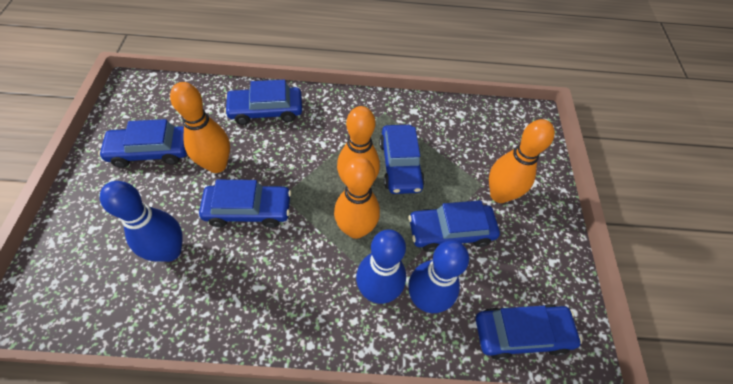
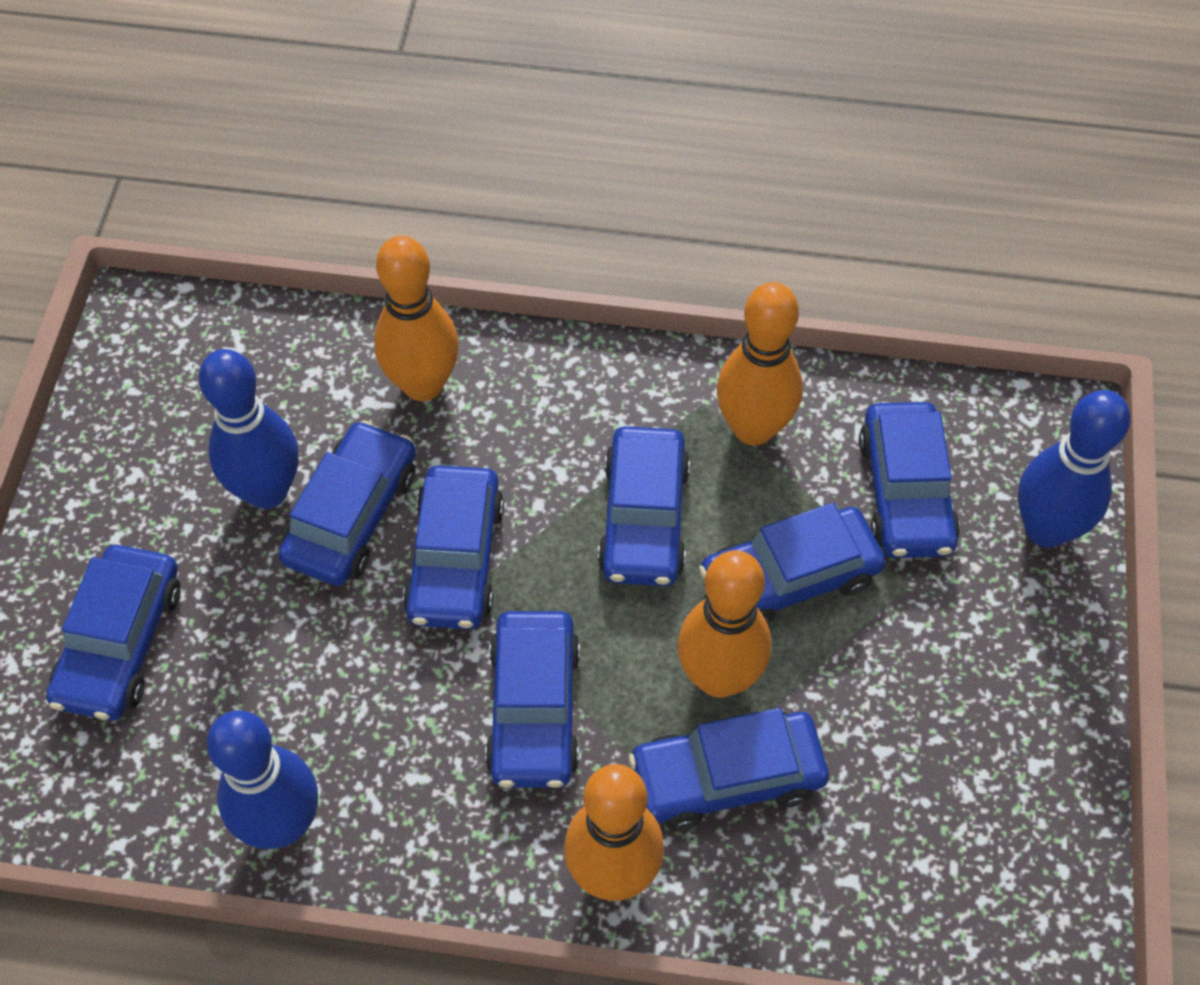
blue car: [98,119,187,168] [199,180,291,228] [224,80,302,125] [379,125,425,194] [409,200,500,252] [476,304,582,360] = 6 -> [46,545,181,721] [279,420,416,586] [403,465,504,629] [485,611,580,788] [598,426,690,586] [629,708,829,830] [699,503,886,624] [859,402,960,558] = 8

